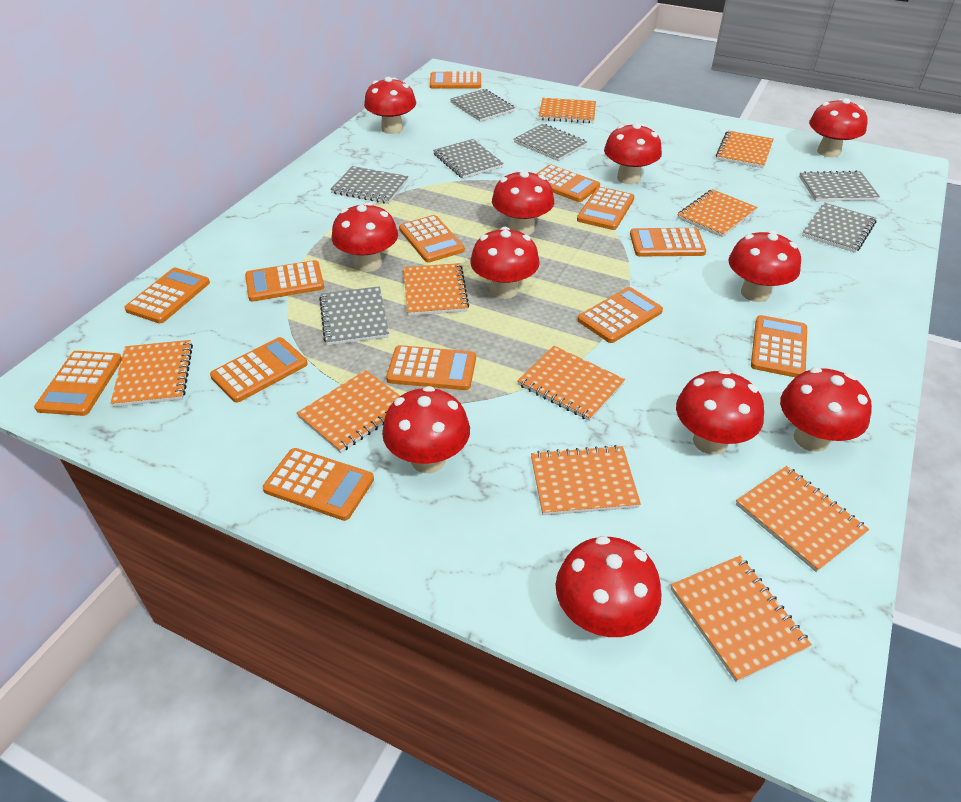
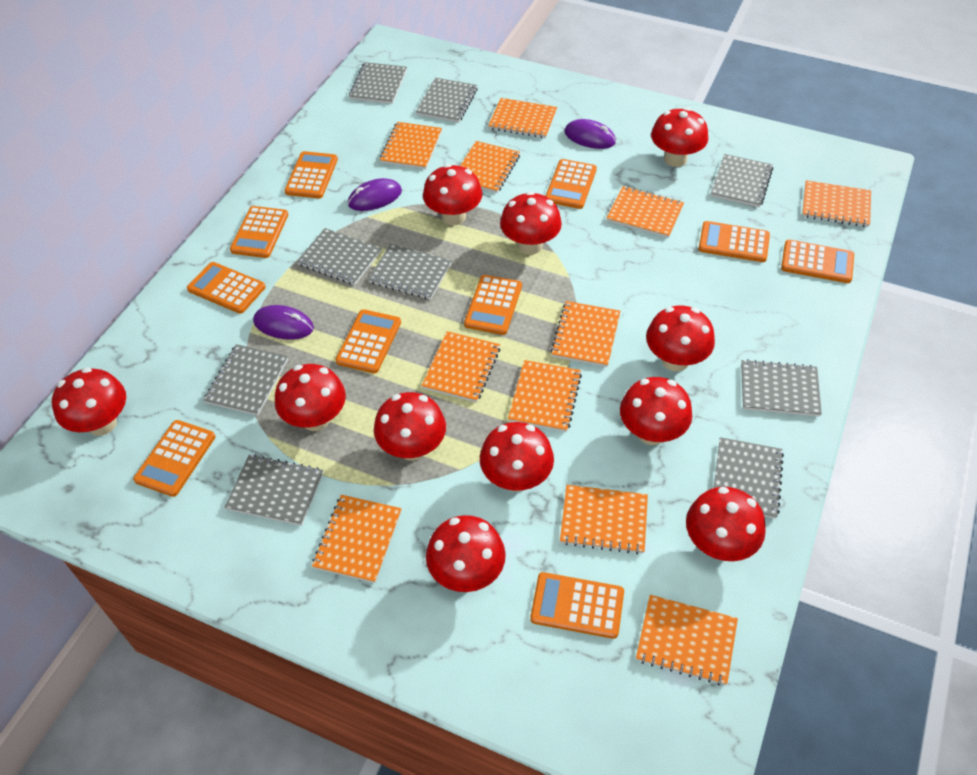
grey notebook: [319,286,389,346] [330,166,409,204] [433,139,504,179] [450,89,515,122] [514,124,587,161] [799,170,880,201] [802,202,877,253] = 7 -> [203,344,288,416] [225,454,323,526] [297,228,381,285] [349,62,407,104] [368,244,452,300] [416,78,478,123] [711,154,773,207] [714,437,784,519] [741,359,822,417] = 9
orange calculator: [34,351,122,416] [124,268,210,323] [210,337,308,403] [245,260,324,302] [263,448,374,521] [386,345,476,390] [399,215,465,263] [430,71,481,89] [536,165,600,202] [577,187,634,230] [578,287,663,343] [630,228,706,256] [751,315,807,377] = 13 -> [133,420,215,497] [187,262,266,314] [230,206,288,258] [285,151,338,199] [335,309,401,373] [464,275,522,335] [530,572,624,639] [545,159,597,209] [699,221,770,262] [781,240,854,283] = 10
orange notebook: [111,340,193,407] [297,370,400,453] [403,263,469,316] [517,346,625,421] [531,445,641,516] [539,98,596,123] [670,556,812,682] [677,189,757,237] [716,131,774,168] [736,466,869,572] = 10 -> [312,495,402,583] [380,122,442,169] [422,331,500,402] [460,141,520,193] [488,98,557,138] [508,360,582,432] [551,301,620,367] [560,485,648,554] [607,186,684,238] [636,595,738,685] [802,180,871,227] = 11
purple mouse: none = 0 -> [253,305,314,340] [348,178,402,211] [564,119,616,149] = 3

